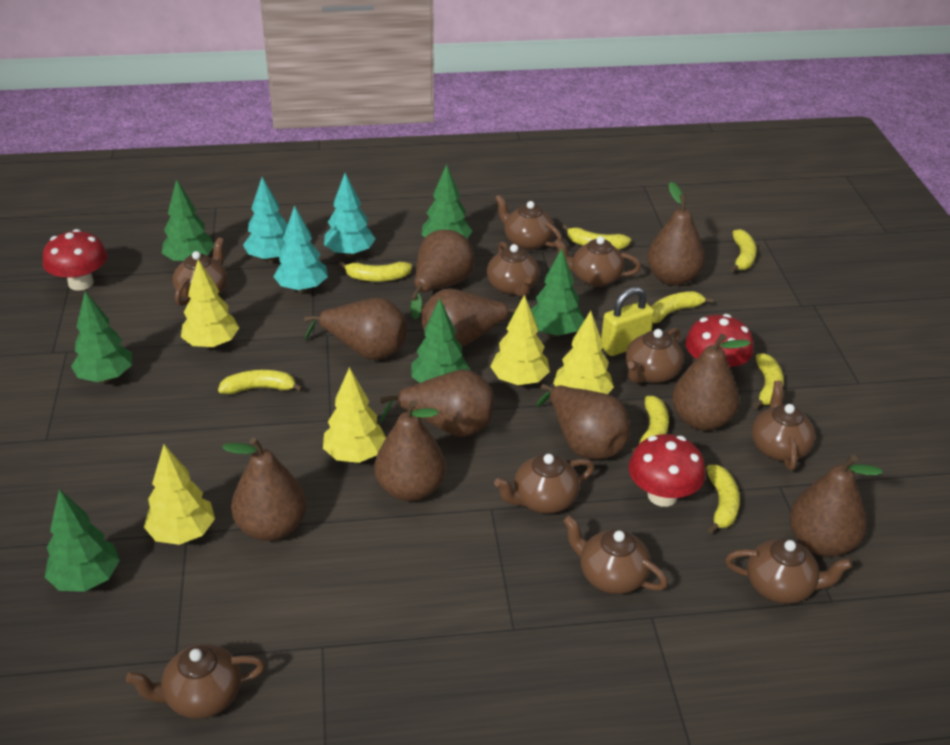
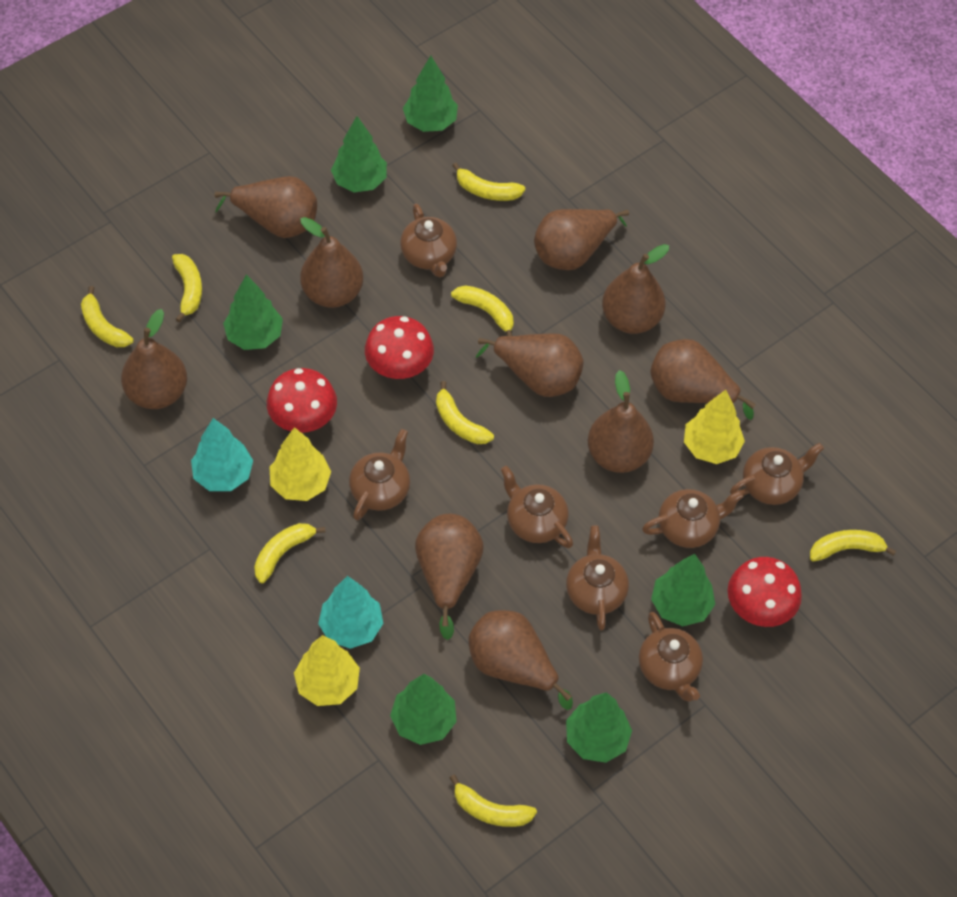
brown teapot: [126,644,265,719] [173,237,228,306] [487,241,539,297] [494,454,594,514] [495,195,562,250] [554,236,641,287] [563,515,668,594] [626,327,684,383] [725,539,852,604] [751,381,816,470] = 10 -> [349,429,410,520] [400,204,457,278] [501,466,573,548] [566,525,629,630] [639,612,703,702] [642,489,743,548] [730,443,824,505] = 7
turquoise tree: [243,177,288,262] [273,205,328,292] [324,173,376,257] = 3 -> [191,418,253,491] [318,576,383,649] = 2
yellow padlock: [601,287,654,356] = 1 -> none = 0
yellow tree: [144,444,215,545] [181,259,239,349] [323,367,386,463] [490,295,550,385] [553,311,614,394] = 5 -> [269,427,331,501] [294,635,360,706] [684,390,745,464] = 3

